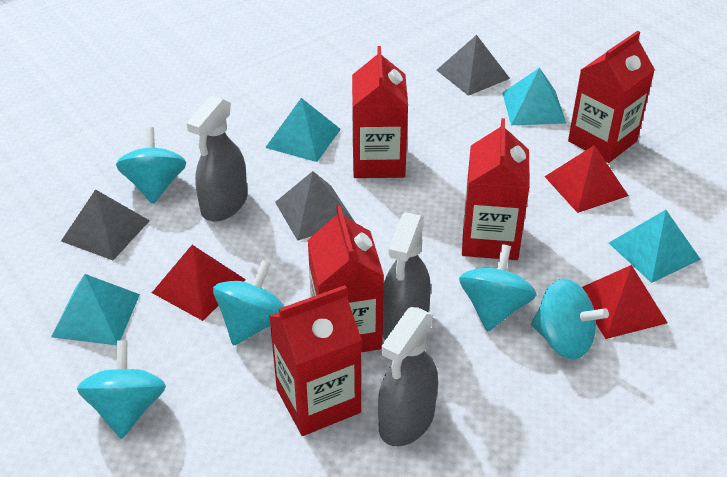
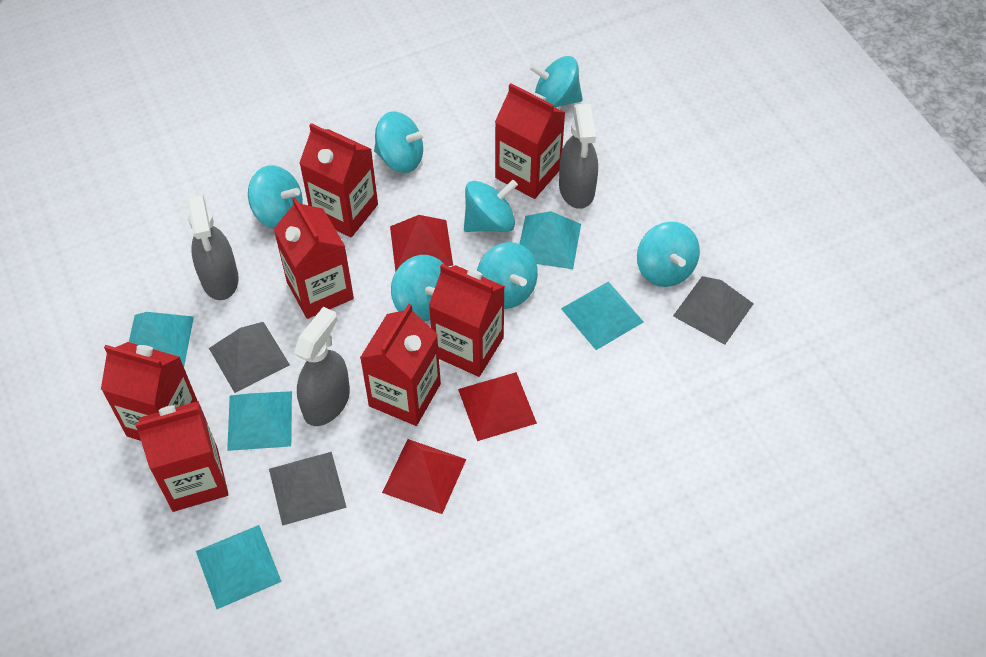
red carton: [269,285,362,436] [308,206,384,352] [352,46,408,178] [462,118,530,260] [568,31,655,163] = 5 -> [101,342,197,441] [135,401,229,512] [274,197,354,319] [299,123,378,238] [360,304,441,426] [429,264,505,377] [495,83,566,199] = 7
turquoise pyramid: [51,274,140,345] [265,98,341,162] [502,68,566,125] [609,210,701,283] = 4 -> [129,312,194,367] [196,525,282,609] [227,391,292,451] [519,211,581,269] [561,282,644,350] = 5
turquoise spinning top: [77,340,166,439] [116,127,186,204] [213,260,285,346] [459,244,537,332] [531,279,609,359] = 5 -> [248,165,303,229] [374,111,426,173] [391,255,445,322] [464,180,518,232] [477,242,538,309] [529,56,583,108] [637,222,700,287] = 7

